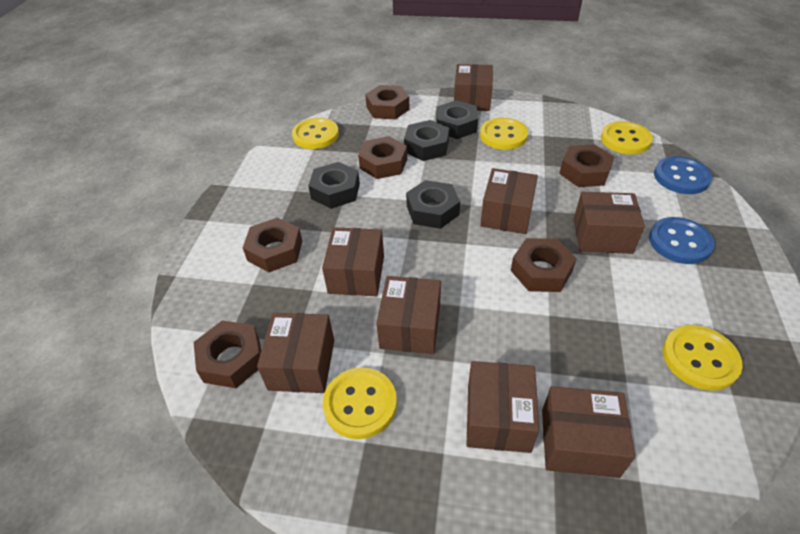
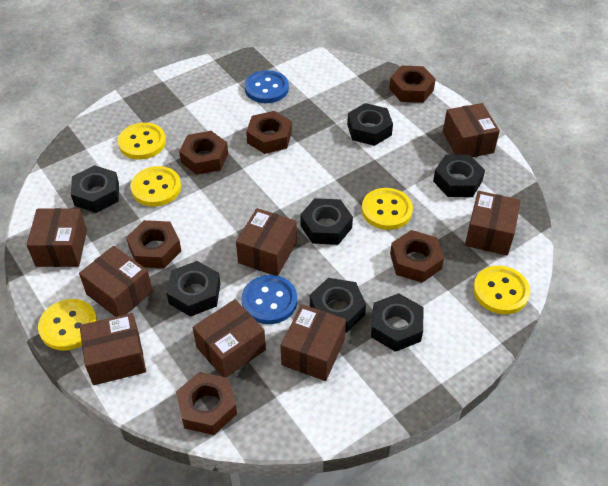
black nut: [308,162,360,209] [404,120,449,161] [406,180,460,229] [436,100,478,139] = 4 -> [71,165,119,213] [166,261,220,317] [300,198,353,245] [310,278,366,333] [347,103,393,146] [371,293,424,352] [433,155,485,197] = 7

